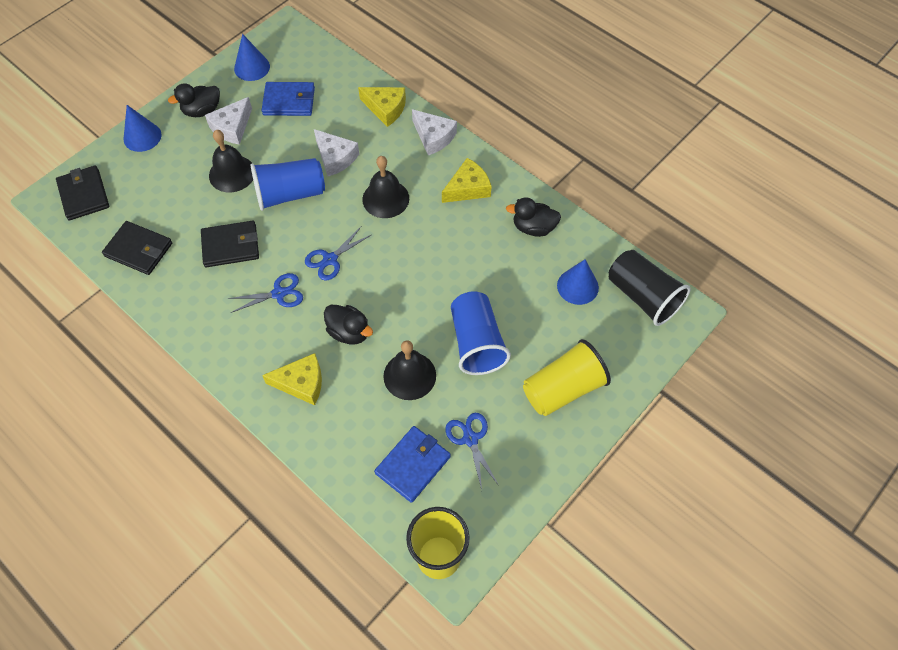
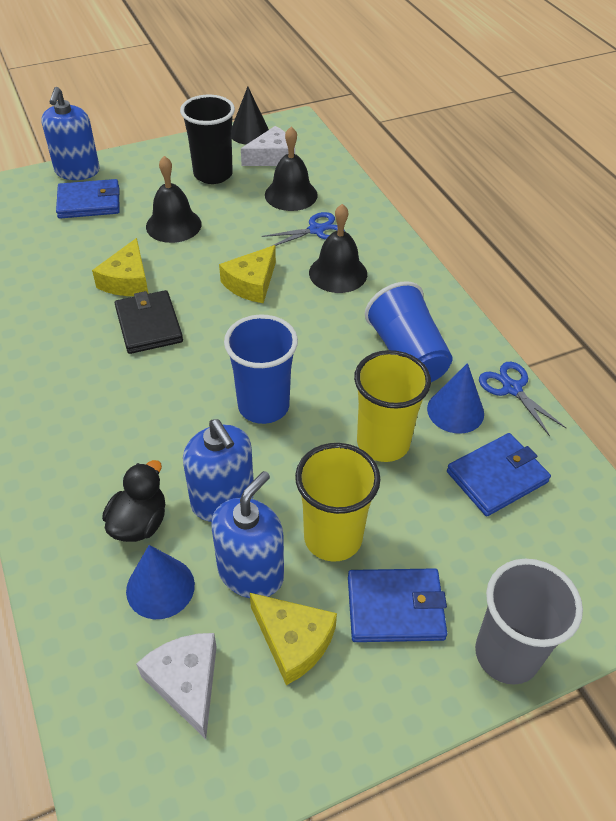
black cone: none = 0 -> [232,87,269,145] = 1
black duck: [168,83,220,117] [324,305,373,344] [506,197,561,237] = 3 -> [102,460,165,542] = 1
black wallet: [56,165,109,221] [102,221,172,275] [201,221,259,267] = 3 -> [115,290,183,354] = 1
blue cone: [124,105,162,152] [234,34,270,81] [557,259,599,305] = 3 -> [126,545,195,619] [427,363,484,434] = 2
blue scissors: [228,273,303,313] [305,227,371,281] [445,413,499,490] = 3 -> [262,212,345,246] [479,362,566,436] = 2
blue soap dispenser: none = 0 -> [41,87,100,180] [183,419,254,522] [211,471,284,598] = 3
blue wallet: [262,82,315,116] [374,426,451,503] = 2 -> [56,179,120,219] [348,568,447,642] [447,433,551,516] = 3
grey cup: none = 0 -> [475,559,583,685] = 1
white cheese: [205,97,252,145] [314,129,359,177] [412,109,457,155] = 3 -> [136,633,217,739] [241,126,295,166] = 2

